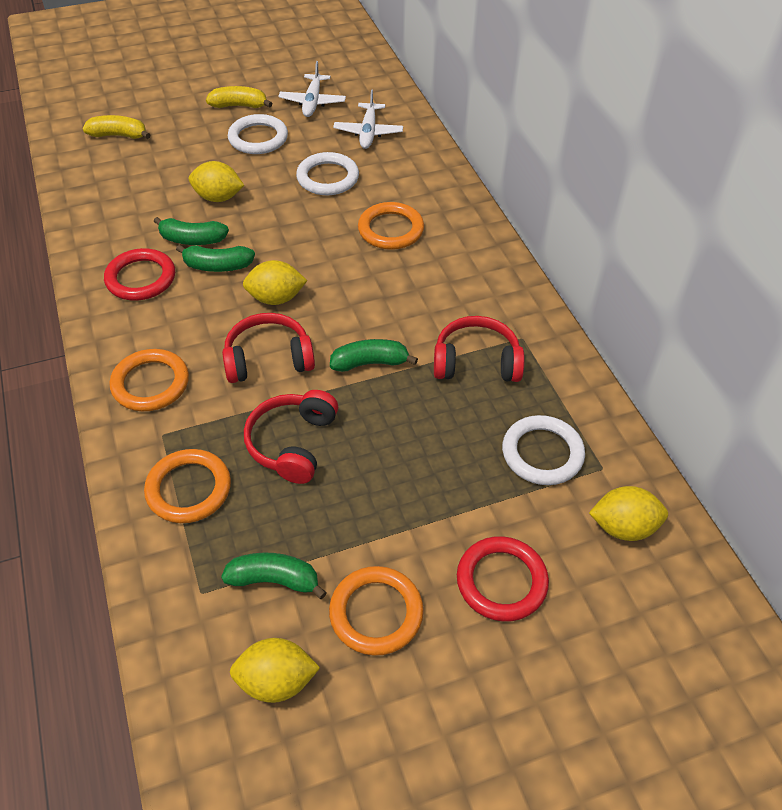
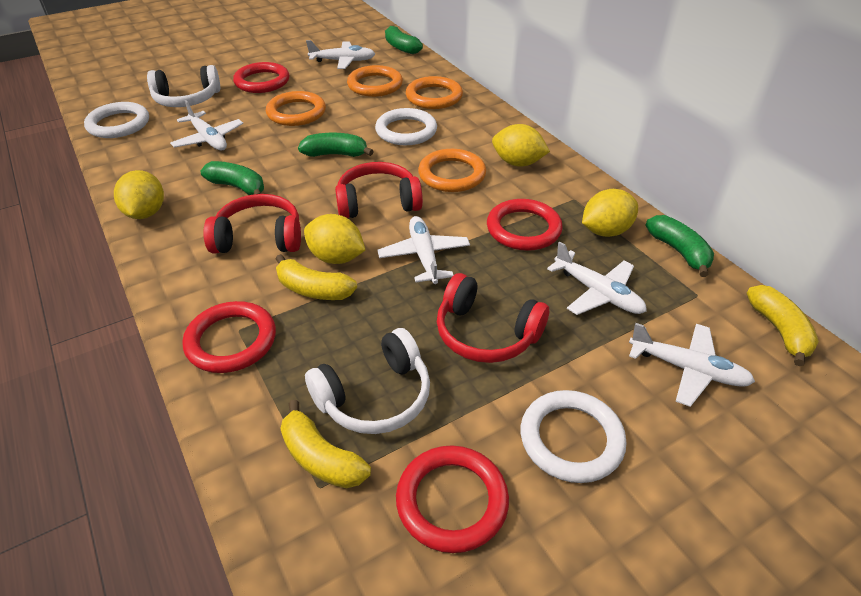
red ring: [104,248,175,301] [457,536,549,622] = 2 -> [182,301,276,373] [233,62,289,93] [396,445,509,553] [487,199,563,251] = 4
white headphones: none = 0 -> [147,65,220,107] [305,328,430,434] = 2
white plane: [278,61,346,117] [333,89,403,149] = 2 -> [170,100,243,150] [306,40,375,69] [377,216,470,284] [547,241,647,315] [629,323,755,407] = 5
yellow banana: [82,115,150,139] [206,86,273,108] = 2 -> [276,254,357,300] [280,400,371,488] [746,285,819,366] = 3

